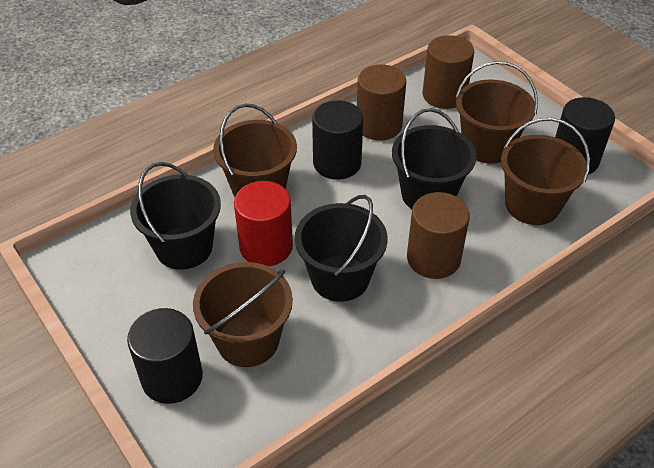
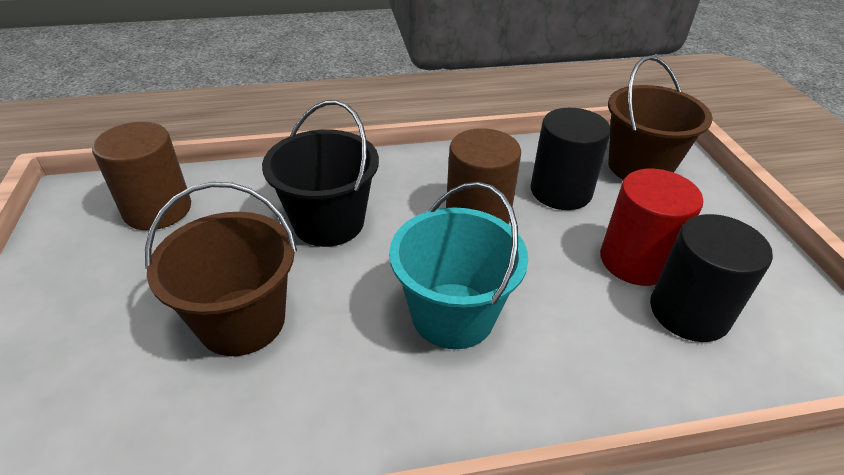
black bucket: [130,162,221,270] [295,195,388,302] [392,108,476,209] = 3 -> [262,100,379,247] = 1
black cylinder: [127,308,203,404] [312,100,363,180] [555,97,615,175] = 3 -> [531,108,611,210] [650,214,773,342] = 2
brown bucket: [193,262,293,367] [213,104,297,197] [456,61,538,164] [501,118,590,225] = 4 -> [145,182,297,356] [608,55,713,180] = 2
brown cylinder: [357,65,406,140] [407,192,470,279] [423,35,474,109] = 3 -> [92,122,191,230] [446,128,521,224] = 2
turquoise bucket: none = 0 -> [389,182,528,349] = 1

